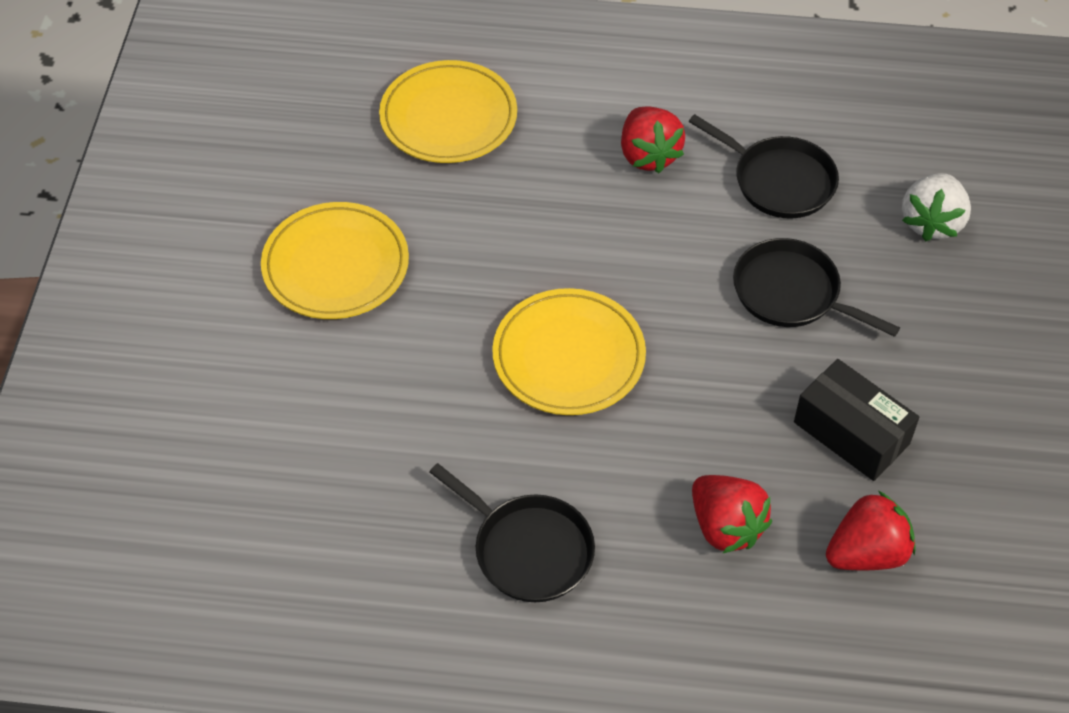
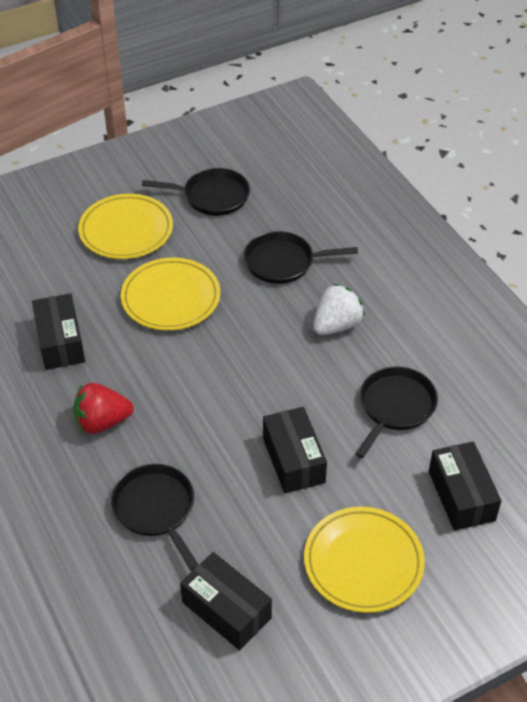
black box: [794,359,919,481] = 1 -> [32,293,85,370] [180,552,272,650] [263,407,327,493] [429,442,501,531] = 4
black pan: [430,463,595,602] [689,114,839,219] [733,238,900,337] = 3 -> [111,464,199,571] [142,168,250,216] [244,231,358,284] [355,366,438,458] = 4
red strawberry: [621,107,685,173] [692,475,772,553] [826,491,916,570] = 3 -> [73,383,133,434] = 1

